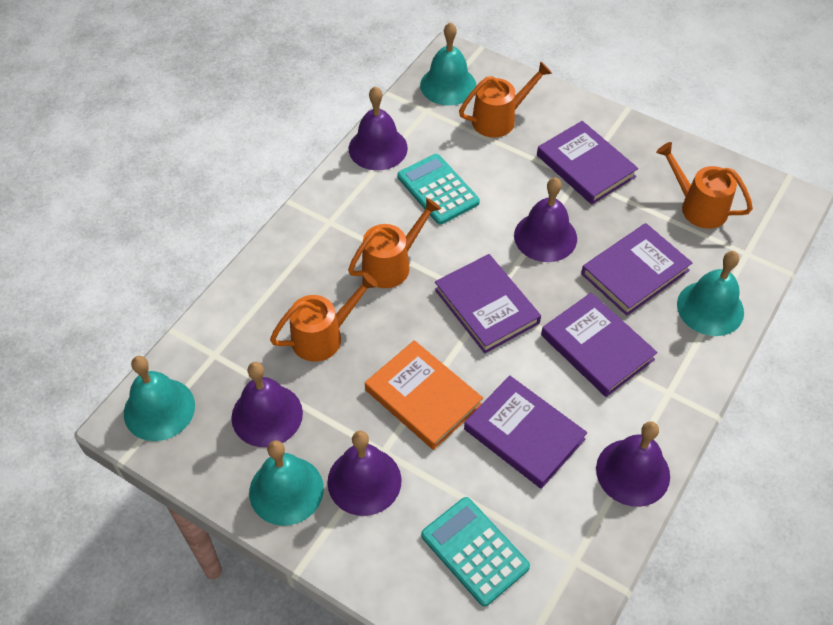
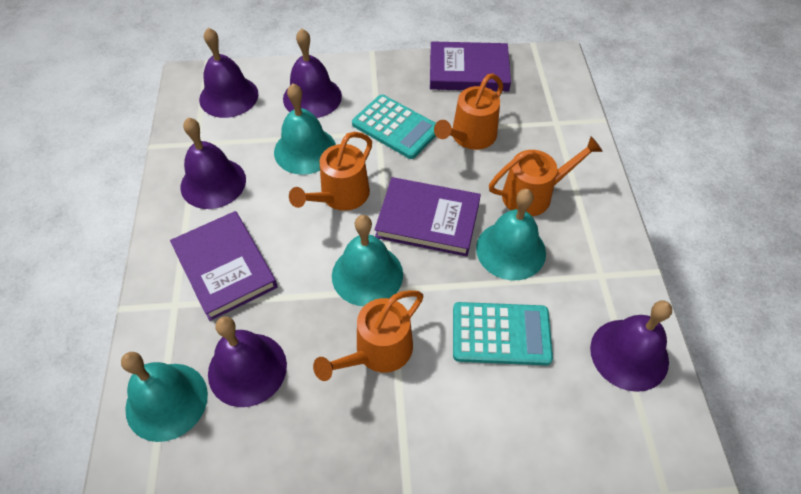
orange book: [365,340,483,450] = 1 -> none = 0
purple book: [434,254,541,353] [464,376,587,489] [537,121,638,204] [541,292,658,397] [581,223,692,316] = 5 -> [170,211,278,321] [375,177,481,257] [430,41,511,91] = 3

